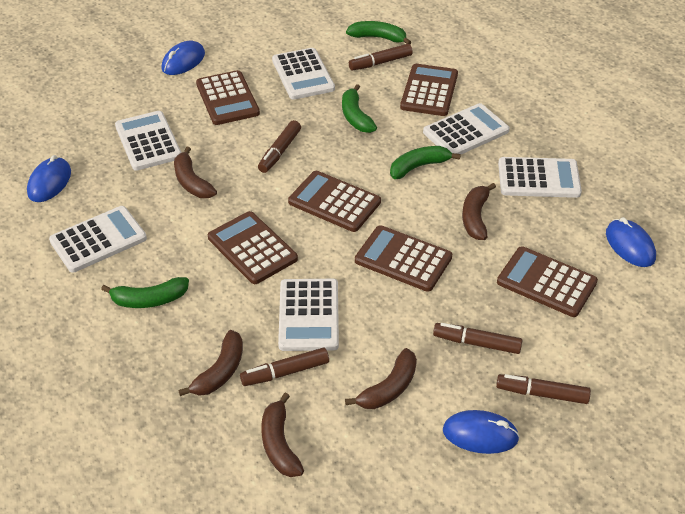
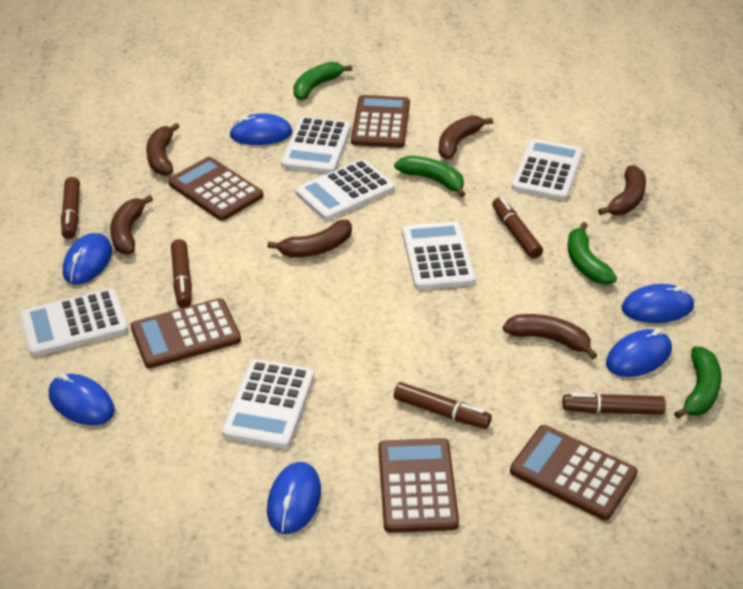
blue mouse: [27,155,71,202] [161,41,205,75] [443,410,520,454] [606,217,656,267] = 4 -> [49,373,115,425] [63,233,112,285] [229,113,292,145] [267,462,321,534] [606,329,672,377] [622,284,694,323] = 6
brown banana: [174,147,217,198] [178,330,243,396] [261,393,304,477] [345,348,417,409] [462,183,496,240] = 5 -> [110,195,153,255] [146,123,180,176] [267,220,352,258] [438,115,493,159] [503,314,597,359] [598,165,646,215] = 6
brown calculator: [196,70,260,125] [208,211,298,284] [288,171,381,232] [355,225,452,292] [400,64,458,116] [497,246,598,317] = 6 -> [131,298,241,368] [168,157,263,221] [351,95,410,148] [378,438,459,533] [510,425,638,520] = 5

